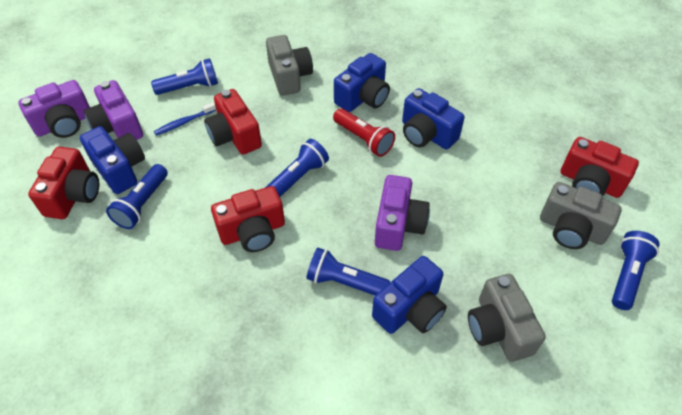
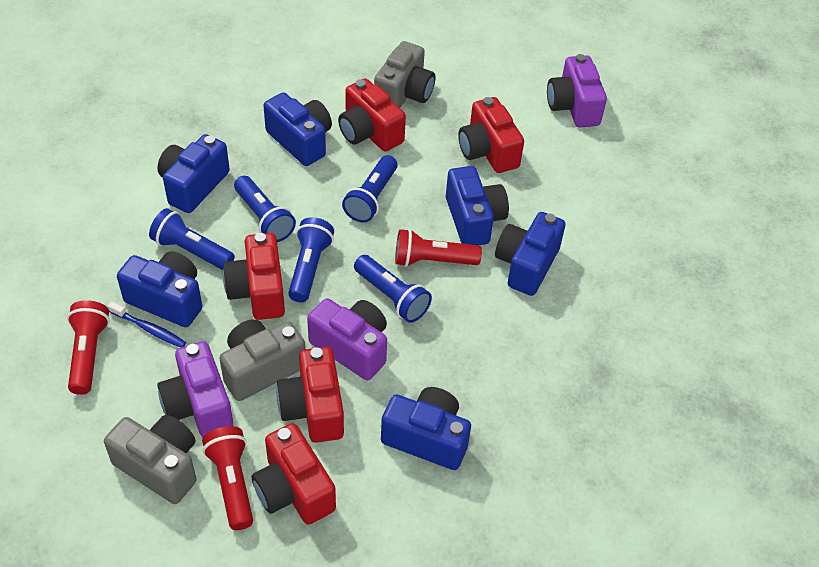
blue camera: [80,126,145,194] [334,53,390,112] [372,256,447,334] [402,88,465,149] = 4 -> [117,251,202,327] [157,134,230,213] [263,92,332,166] [381,387,471,470] [446,166,509,245] [495,212,565,296] = 6
red camera: [28,147,99,219] [204,89,262,155] [211,186,285,252] [560,137,639,198] = 4 -> [223,233,285,320] [252,423,336,525] [276,347,344,443] [338,78,406,152] [458,97,524,173] = 5
red flashlight: [333,108,395,157] = 1 -> [67,300,110,395] [202,426,253,530] [395,229,482,267] = 3

